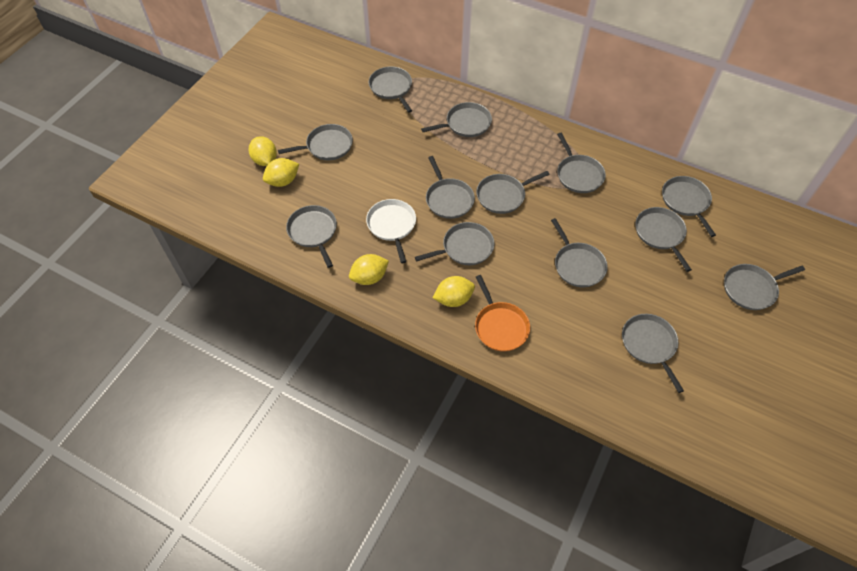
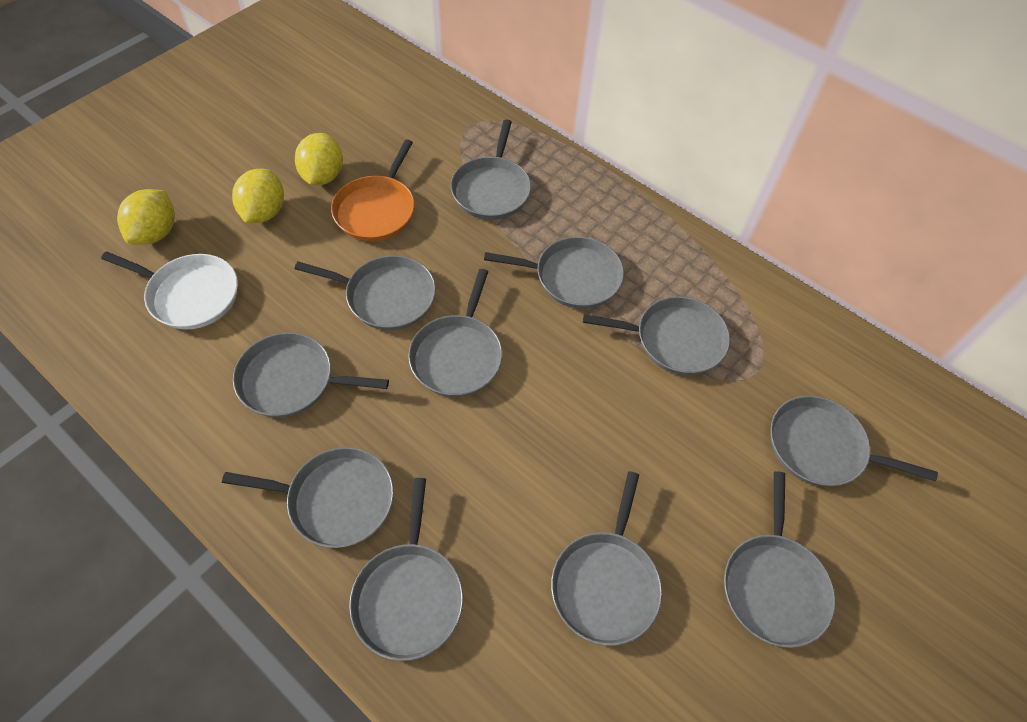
grey pan: [278,124,353,160] [286,205,337,268] [369,66,412,113] [415,222,494,265] [421,102,492,137] [426,156,475,219] [476,171,550,214] [551,218,608,287] [557,133,606,193] [622,314,684,393] [635,207,692,272] [662,176,716,237] [724,264,805,310] = 13 -> [222,447,394,548] [233,332,389,418] [294,255,436,330] [349,478,464,661] [408,269,503,397] [451,120,531,220] [484,237,624,309] [551,471,662,646] [583,296,730,375] [724,471,836,648] [770,396,938,486] = 11
yellow lemon: [249,136,277,166] [263,158,299,187] [349,254,389,285] [433,276,475,307] = 4 -> [117,189,175,245] [232,169,284,223] [295,133,343,185] = 3

